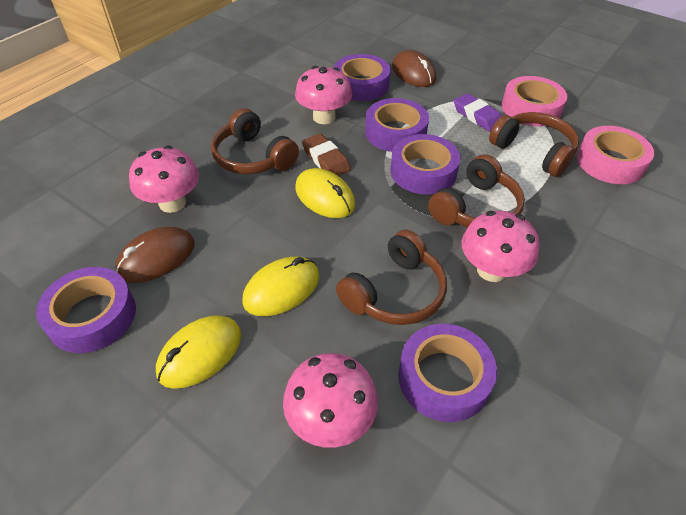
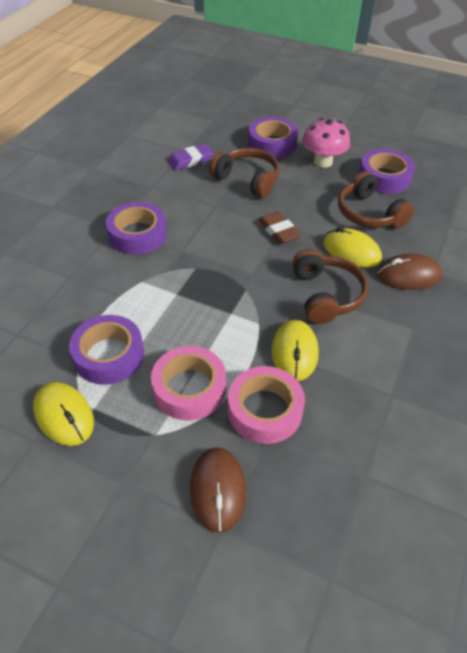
brown headphones: [211,108,299,174] [336,230,447,325] [428,154,525,228] [489,112,579,177] = 4 -> [209,148,280,198] [292,249,368,324] [338,171,414,228] = 3
pink mushroom: [129,145,199,213] [283,353,378,448] [295,66,352,124] [462,211,540,282] = 4 -> [302,118,350,168] = 1
purple tape: [36,267,136,353] [334,54,391,101] [365,98,429,152] [391,134,461,195] [398,324,497,422] = 5 -> [69,315,144,385] [106,202,167,255] [248,117,298,158] [359,149,415,194] = 4

